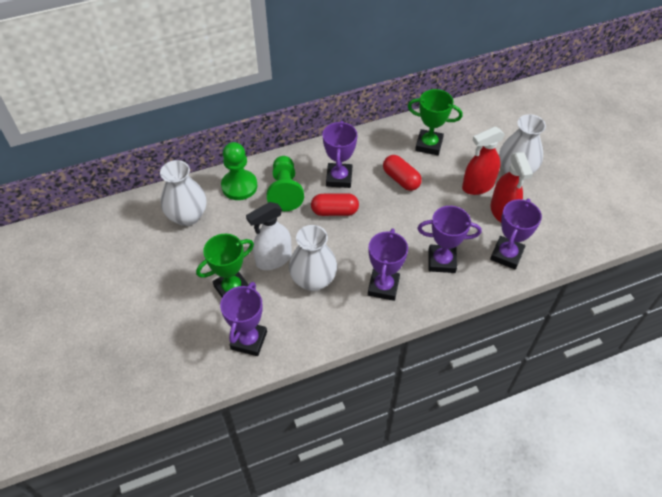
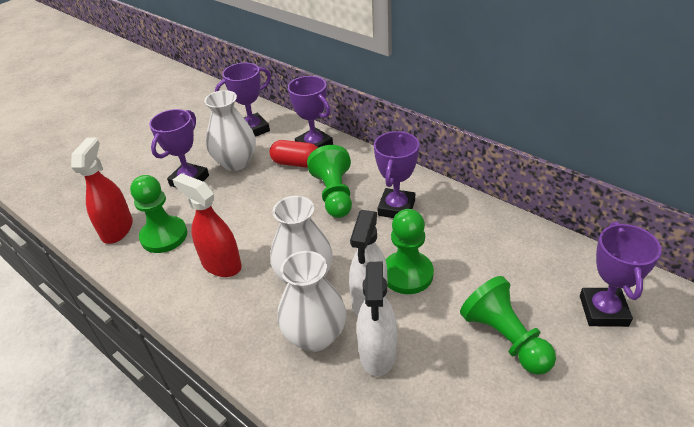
green pawn: [221,142,258,200] [267,156,304,211] = 2 -> [130,175,187,253] [307,145,352,218] [385,209,434,294] [460,276,556,375] = 4
green trophy: [196,234,254,297] [408,89,463,155] = 2 -> none = 0
red capsule: [311,193,359,216] [383,155,422,191] = 2 -> [269,140,318,168] = 1
white spray bottle: [246,202,292,270] = 1 -> [349,210,387,316] [357,262,397,376] = 2

